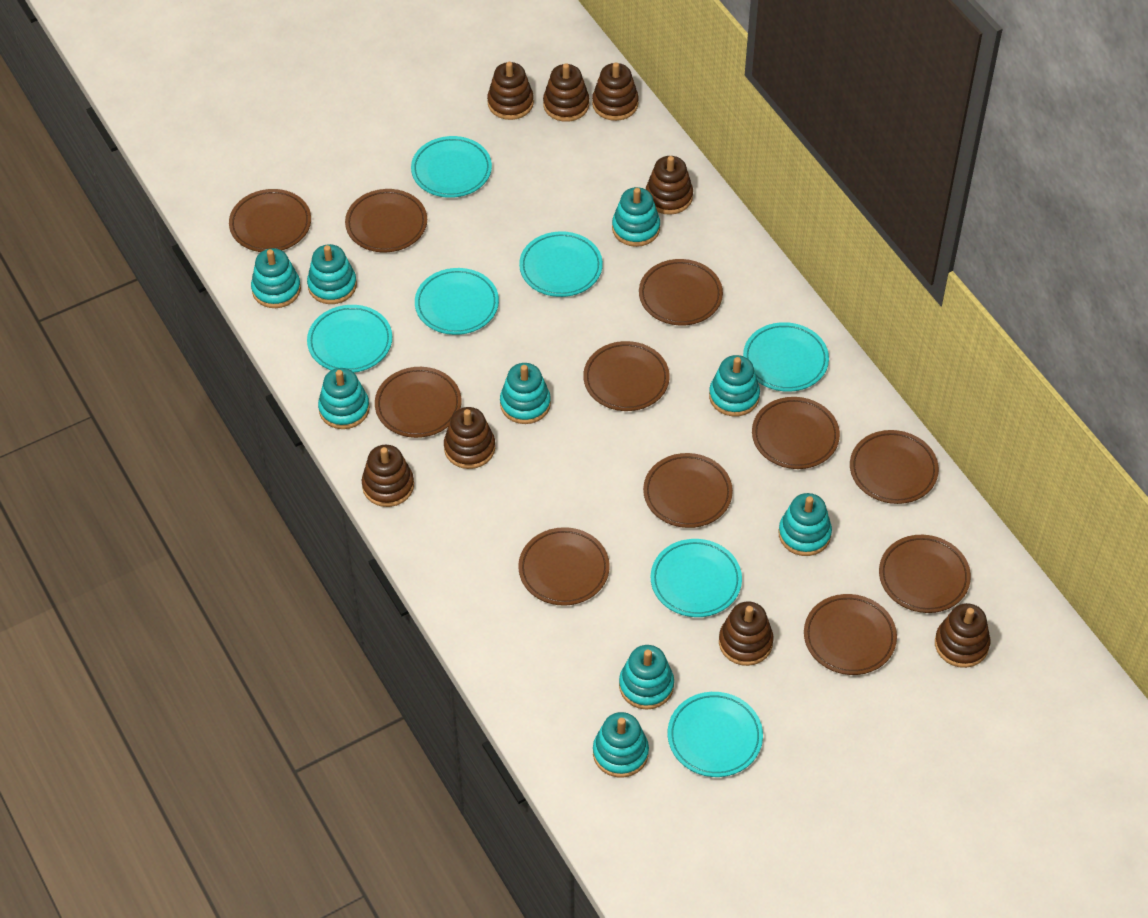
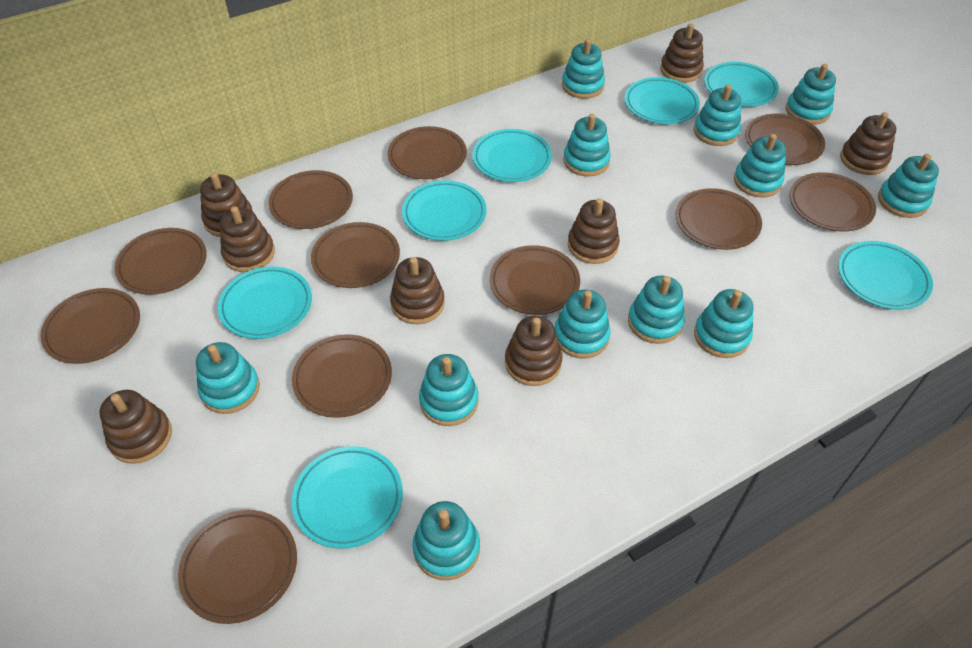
turquoise stacking toy: [251,248,301,308] [307,244,357,304] [318,368,370,429] [500,363,551,424] [593,712,649,778] [612,187,660,247] [619,645,674,710] [709,355,760,416] [779,493,832,556] = 9 -> [196,342,260,414] [413,501,480,580] [419,354,479,426] [554,290,611,358] [562,39,605,99] [563,114,611,176] [628,275,685,344] [694,84,741,146] [694,289,754,358] [734,134,786,197] [786,64,836,125] [878,154,939,218] = 12

